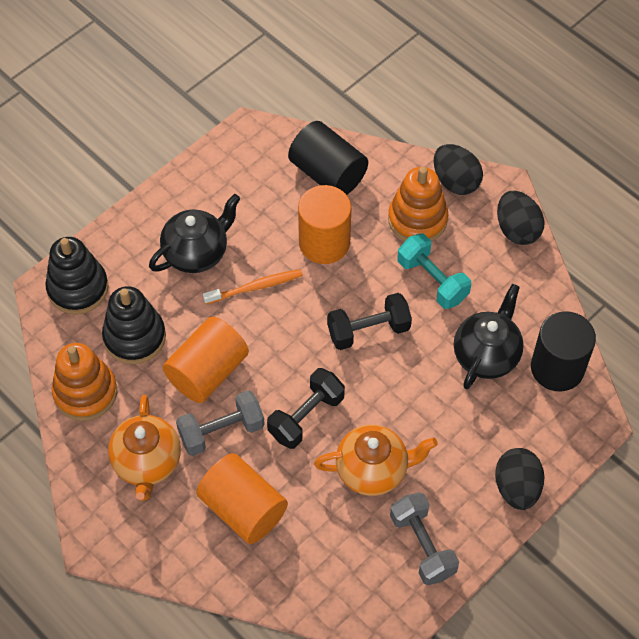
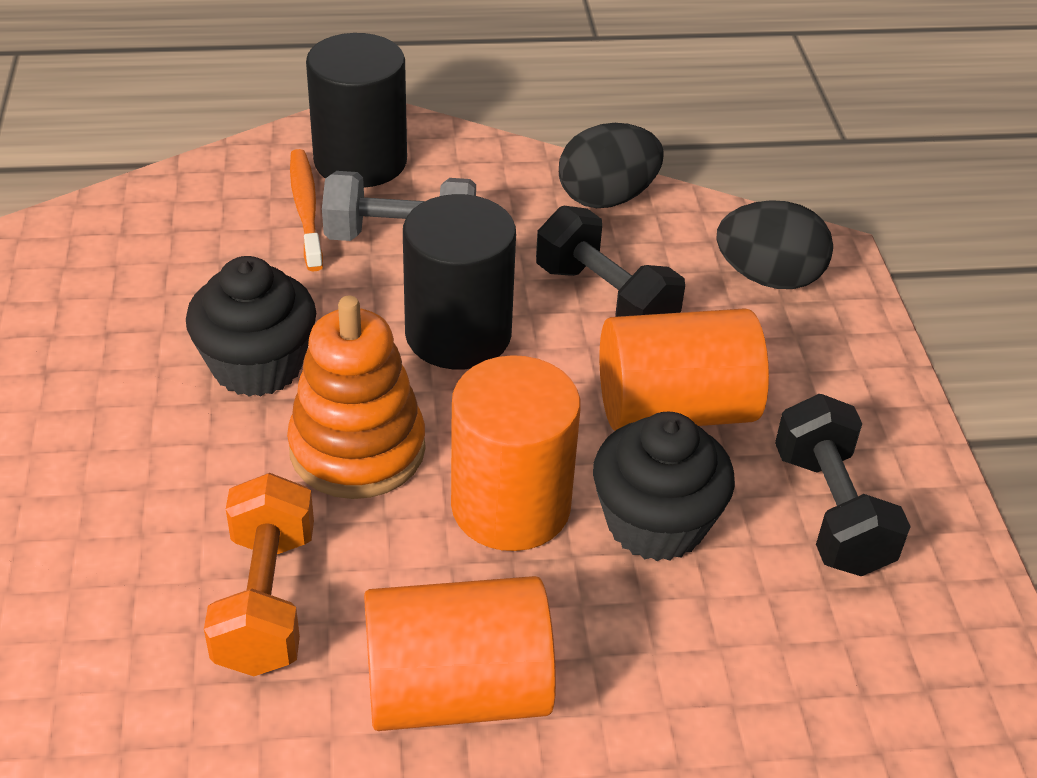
black cupcake: none = 0 -> [186,256,316,397] [593,412,735,561] = 2
black egg: [434,144,483,195] [495,448,544,510] [497,191,545,245] = 3 -> [559,123,664,208] [716,200,833,289] = 2
black stacking toy: [45,237,109,314] [102,286,166,364] = 2 -> none = 0
black teapot: [149,194,240,273] [454,284,524,389] = 2 -> none = 0
grey dumbbell: [176,390,265,456] [390,493,459,585] = 2 -> [322,171,476,241] = 1
orange dumbbell: none = 0 -> [204,473,314,676] = 1
orange stacking toy: [52,343,117,421] [388,167,448,242] = 2 -> [287,296,425,499] = 1
orange teapot: [108,395,181,501] [314,425,438,496] = 2 -> none = 0
turquoise dumbbell: [397,233,471,309] = 1 -> none = 0

